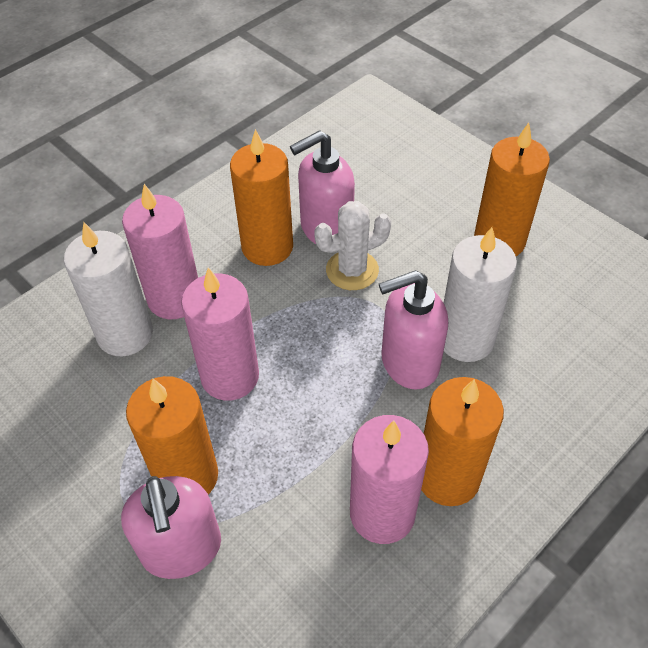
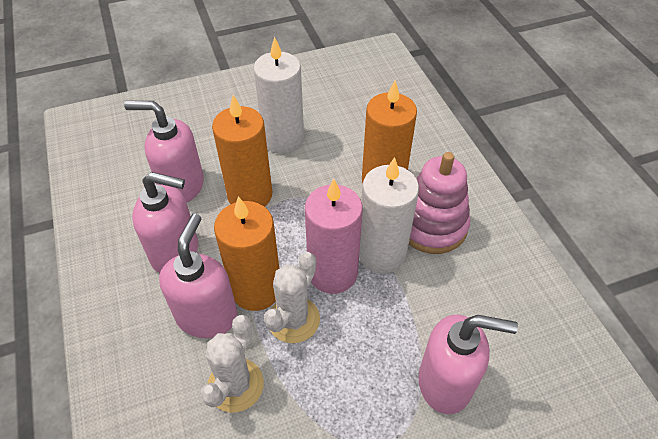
orange candle: [126,376,218,495] [230,129,293,266] [421,377,504,506] [474,123,550,256] = 4 -> [212,95,272,207] [214,196,279,311] [362,80,417,184] = 3
pink candle: [122,184,198,319] [181,267,259,401] [350,415,429,544] = 3 -> [305,179,363,294] = 1
pink soap dispenser: [121,476,221,579] [290,130,355,244] [379,270,448,390] = 3 -> [124,101,204,203] [132,172,198,273] [159,214,238,338] [418,315,518,414] = 4
pink stacking toy: none = 0 -> [409,152,470,254] = 1
white cactus: [314,201,391,290] = 1 -> [200,315,264,412] [264,252,320,343] = 2

